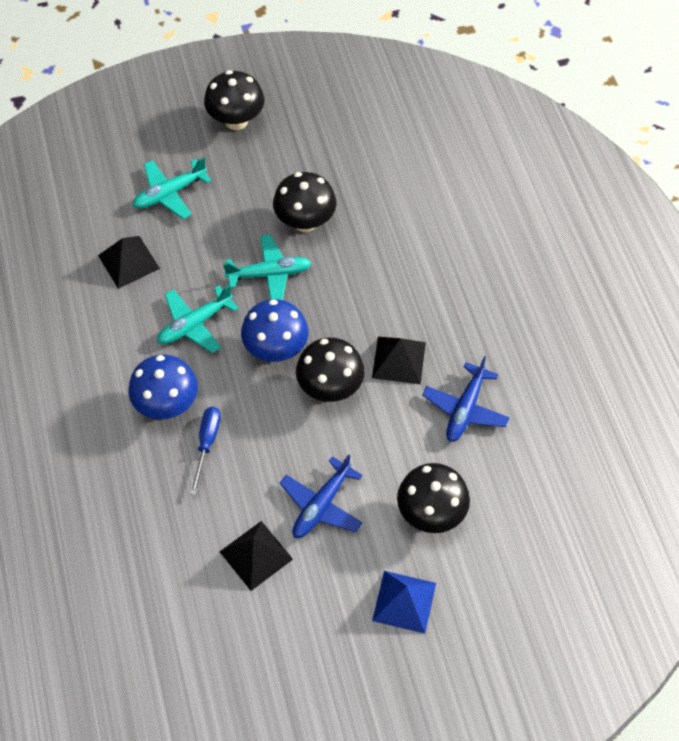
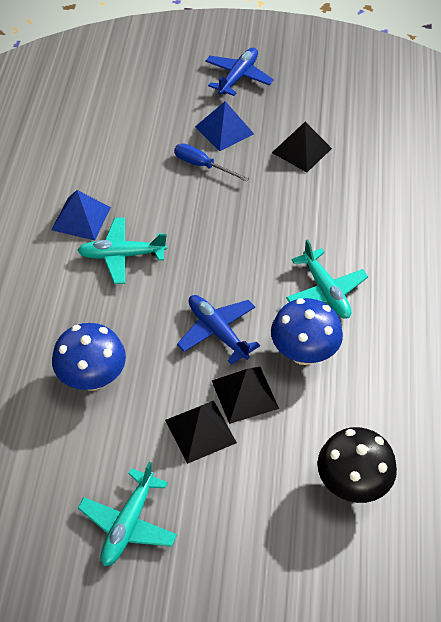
black mushroom: [204,70,264,130] [273,172,337,232] [296,337,365,402] [397,463,470,533] = 4 -> [317,427,397,503] = 1
blue pyramid: [372,571,436,634] = 1 -> [51,190,111,240] [195,101,254,151] = 2

